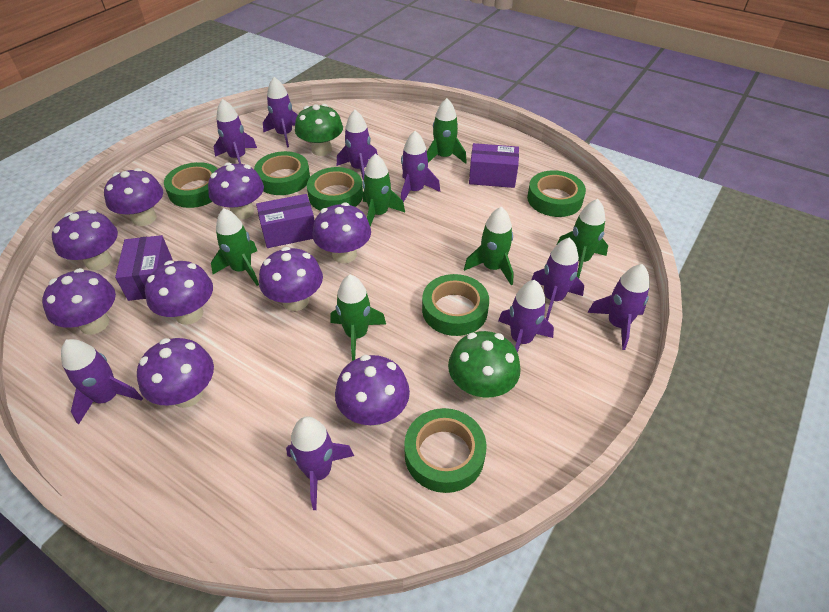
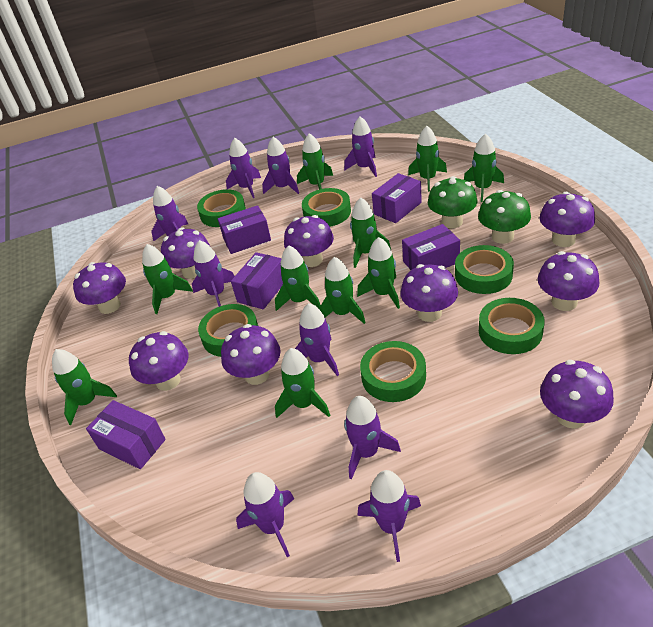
green rocket: [211,208,259,286] [330,275,386,361] [362,153,405,226] [427,98,467,164] [464,207,514,285] [557,199,608,278] = 6 -> [52,349,117,425] [142,244,193,314] [275,245,321,311] [275,348,330,418] [297,133,333,189] [319,257,366,324] [350,197,391,268] [357,237,400,309] [408,126,447,192] [464,133,504,202] = 10
purple box: [115,235,172,301] [256,194,314,248] [469,143,519,188] = 3 -> [86,400,166,469] [218,205,271,254] [231,252,283,310] [372,173,422,223] [402,224,460,270] = 5

